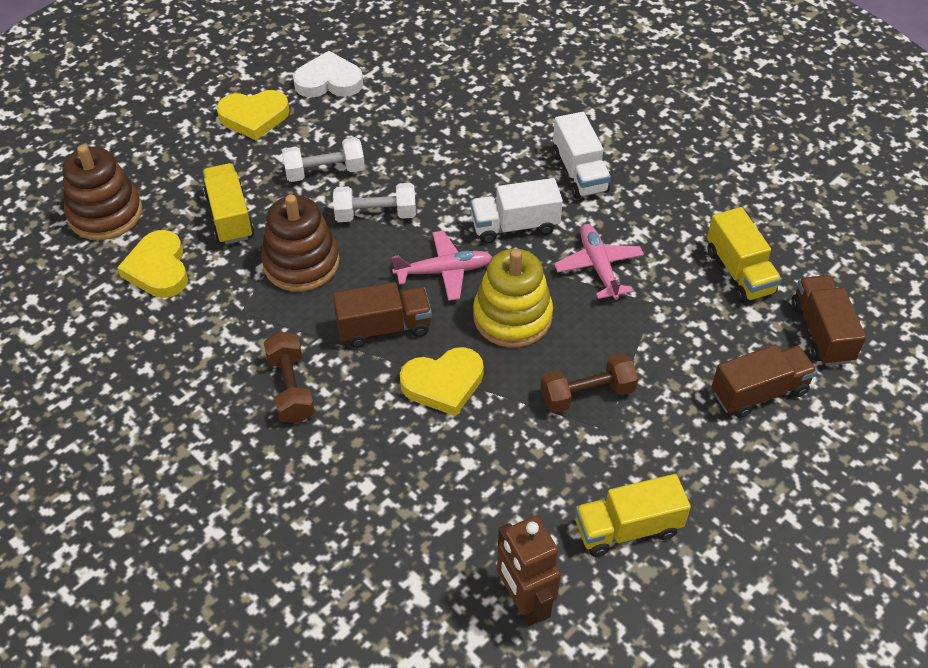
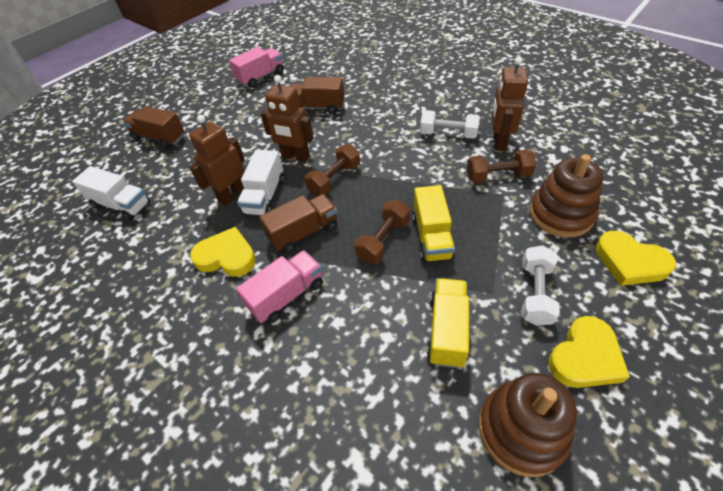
brown dumbbell: [264,332,315,423] [541,353,638,413] = 2 -> [305,144,360,196] [354,200,410,264] [467,150,536,183] = 3
brown robot: [497,516,561,626] = 1 -> [189,115,245,206] [261,75,314,162] [492,57,528,151] = 3
pink plane: [392,231,493,301] [554,224,644,300] = 2 -> none = 0
pink truck: none = 0 -> [229,47,284,88] [236,250,323,323] = 2
white heart: [293,51,363,98] = 1 -> none = 0
yellow stacking toy: [473,249,553,348] = 1 -> none = 0
yellow truck: [203,163,254,244] [575,474,691,557] [707,207,782,303] = 3 -> [412,185,455,262] [427,278,469,368] = 2

